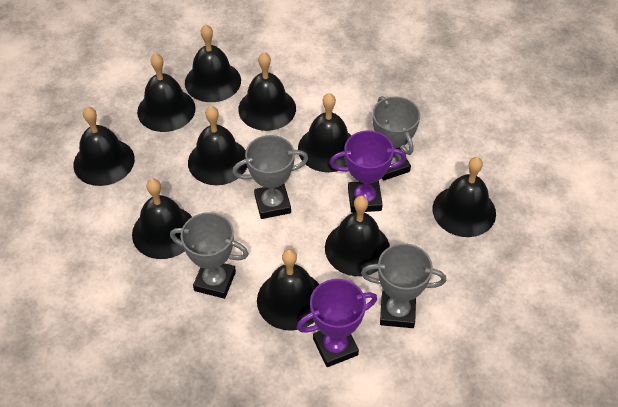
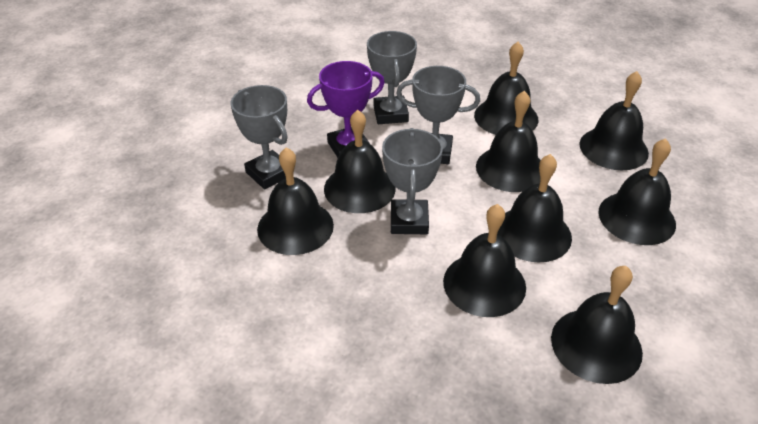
black bell: [73,106,135,186] [132,178,192,259] [137,53,196,132] [185,24,241,102] [188,106,247,185] [238,52,296,131] [257,249,319,331] [298,93,351,172] [325,196,390,276] [432,157,496,237] = 10 -> [257,147,334,255] [324,110,396,213] [443,204,526,317] [474,42,538,135] [476,91,541,192] [497,154,572,262] [551,266,643,384] [579,71,649,170] [598,138,676,245] = 9
purple trophy: [297,279,377,367] [330,130,406,213] = 2 -> [307,61,385,158] = 1

